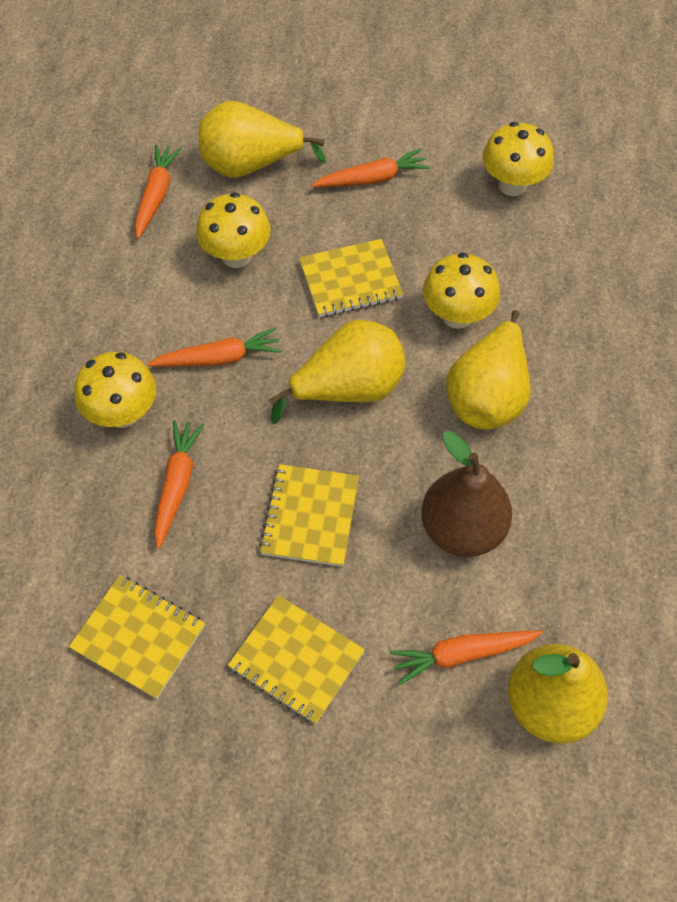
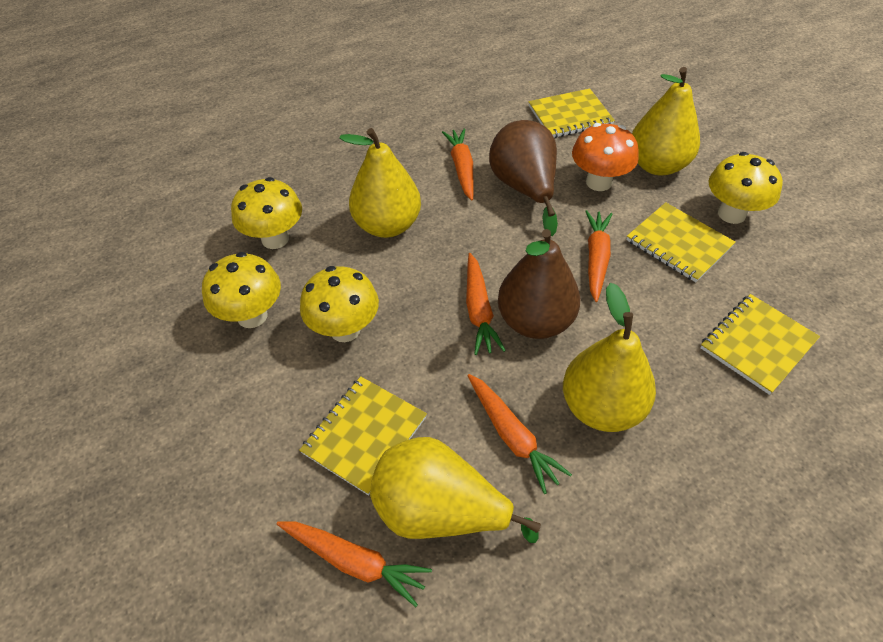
brown pear: [421,431,512,557] = 1 -> [489,120,558,236] [498,229,580,339] = 2
orange mushroom: none = 0 -> [572,123,639,191] = 1

